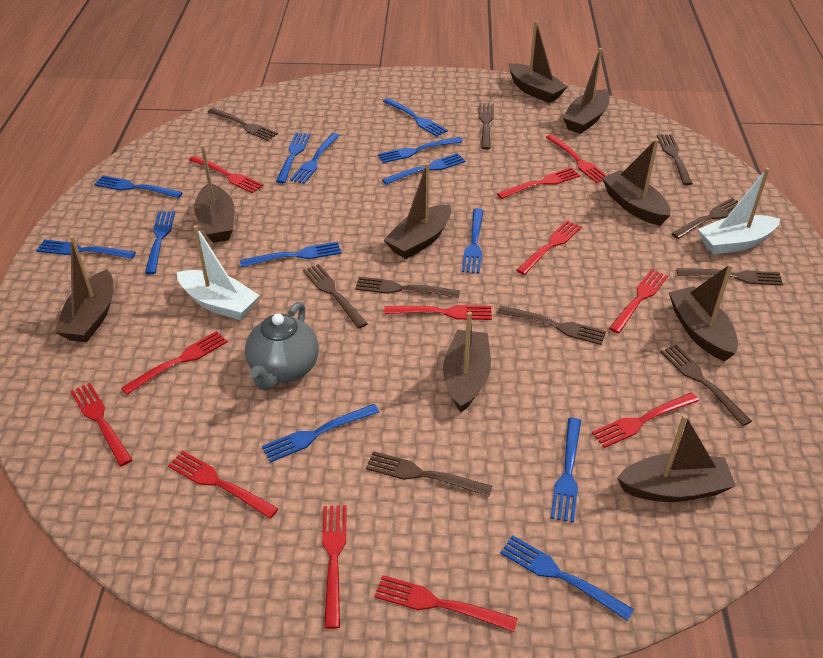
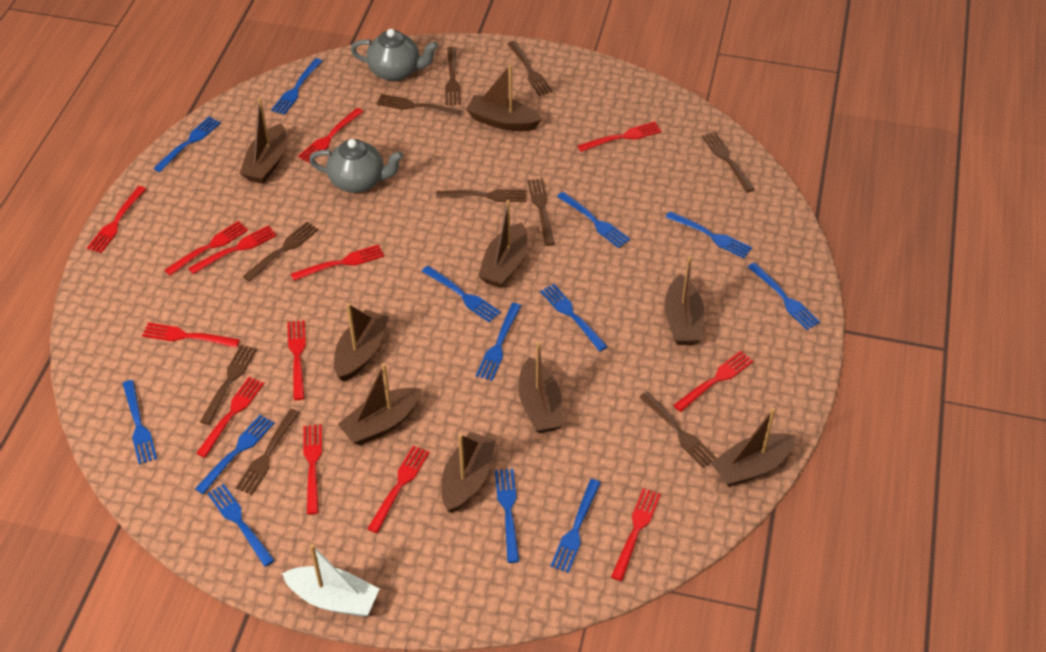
grey teapot: [245,302,319,390] = 1 -> [309,139,404,193] [350,29,438,81] = 2
red fork: [70,383,132,466] [121,331,228,395] [168,451,278,519] [189,155,263,193] [322,505,347,629] [374,575,518,632] [384,305,492,320] [497,167,580,199] [516,220,582,275] [546,134,607,183] [592,392,699,448] [609,269,668,333] = 12 -> [87,186,146,253] [142,322,240,348] [164,221,248,276] [188,225,277,274] [196,377,264,457] [287,320,306,400] [291,244,384,281] [298,108,363,163] [303,425,322,514] [367,445,430,533] [577,122,662,152] [611,488,661,581] [673,351,753,412] = 13
white boat: [177,225,260,320] [698,168,780,255] = 2 -> [282,544,379,617] = 1

